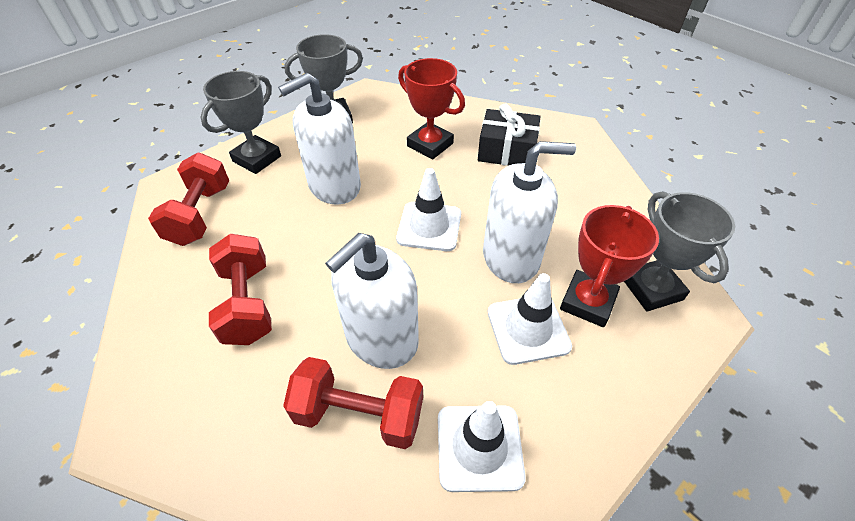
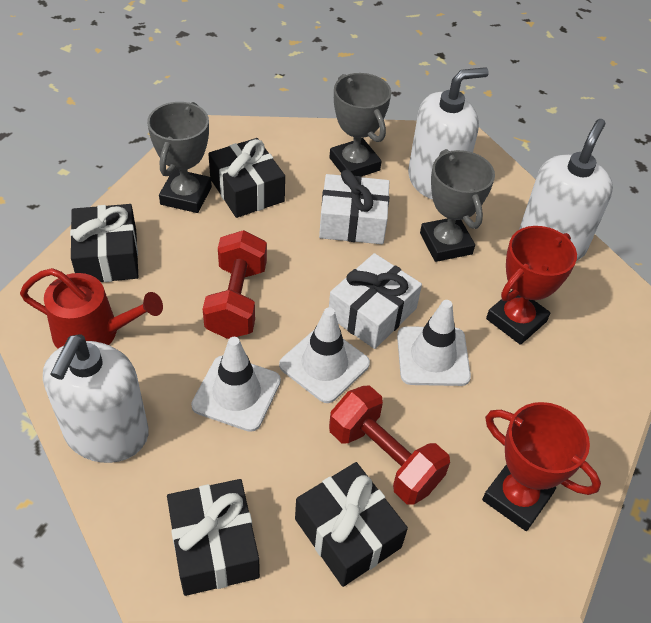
black gift: [478,103,540,166] = 1 -> [70,204,138,282] [167,479,260,596] [208,138,285,218] [295,462,408,587] = 4
red dumbbell: [148,153,229,246] [209,234,272,345] [283,357,423,449] = 3 -> [203,230,267,339] [329,385,450,505] = 2
red watering can: none = 0 -> [20,268,163,349] = 1
white gift: none = 0 -> [319,170,389,244] [329,253,422,349] = 2

